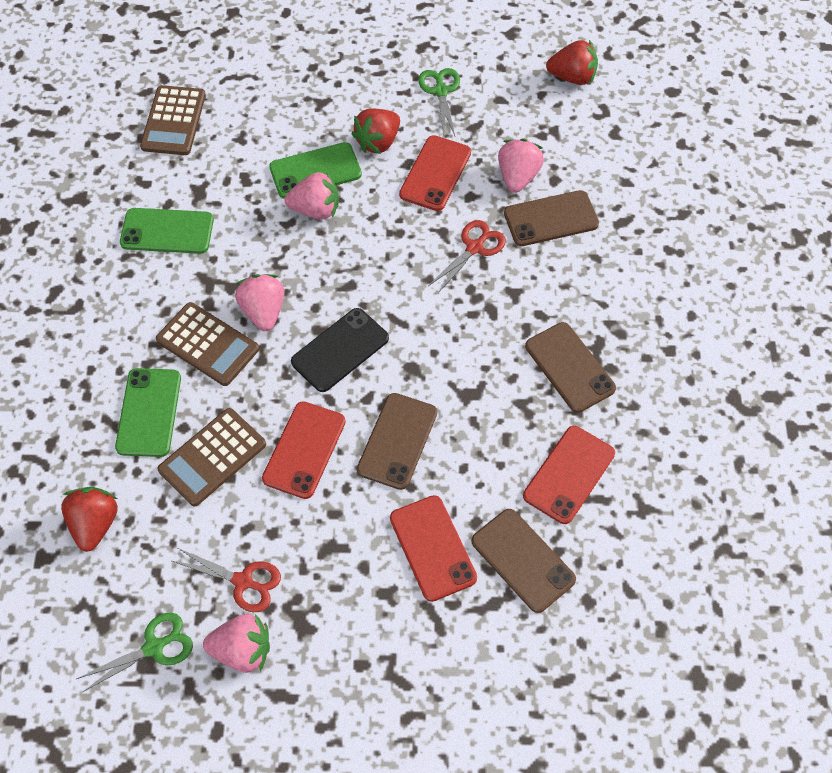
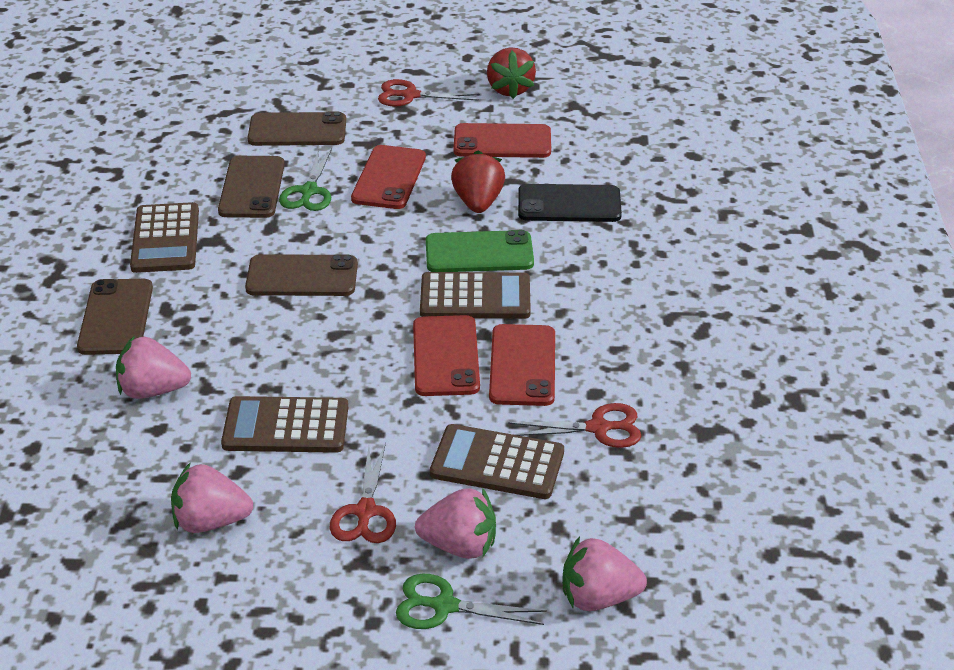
brown calculator: [140,85,206,155] [156,302,259,386] [157,408,266,507] = 3 -> [130,202,199,273] [221,396,348,453] [420,272,531,319] [430,424,564,499] = 4
green phone: [115,368,181,457] [120,208,214,254] [269,142,362,199] = 3 -> [426,230,534,272] = 1
red scissors: [172,548,281,612] [428,220,506,293] = 2 -> [330,443,396,543] [378,79,480,107] [508,403,641,448] = 3
red strawberry: [61,487,118,552] [351,108,400,154] [546,40,598,85] = 3 -> [451,150,505,213] [487,47,536,99] = 2

